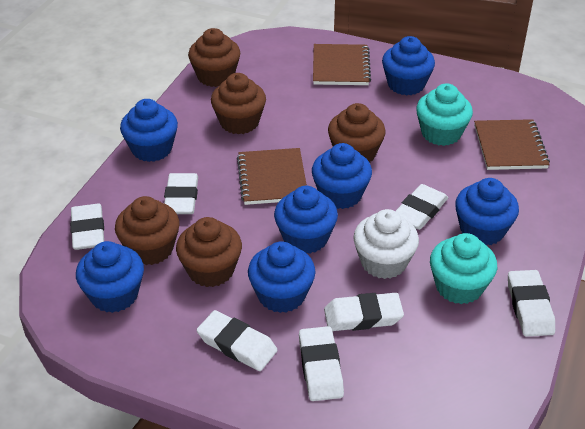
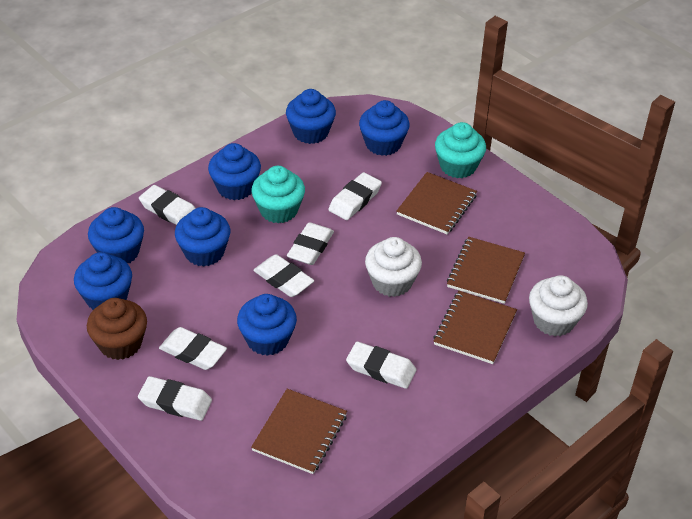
brown cupcake: [115,196,180,265] [176,217,242,287] [188,28,240,87] [211,73,266,134] [328,103,386,163] = 5 -> [87,298,147,360] = 1
brown notebook: [237,148,307,205] [313,44,371,85] [474,119,550,170] = 3 -> [251,389,347,474] [397,172,477,234] [433,291,517,364] [447,237,525,304] = 4
white cupcake: [353,209,419,279] = 1 -> [365,237,422,297] [529,275,588,336] = 2

